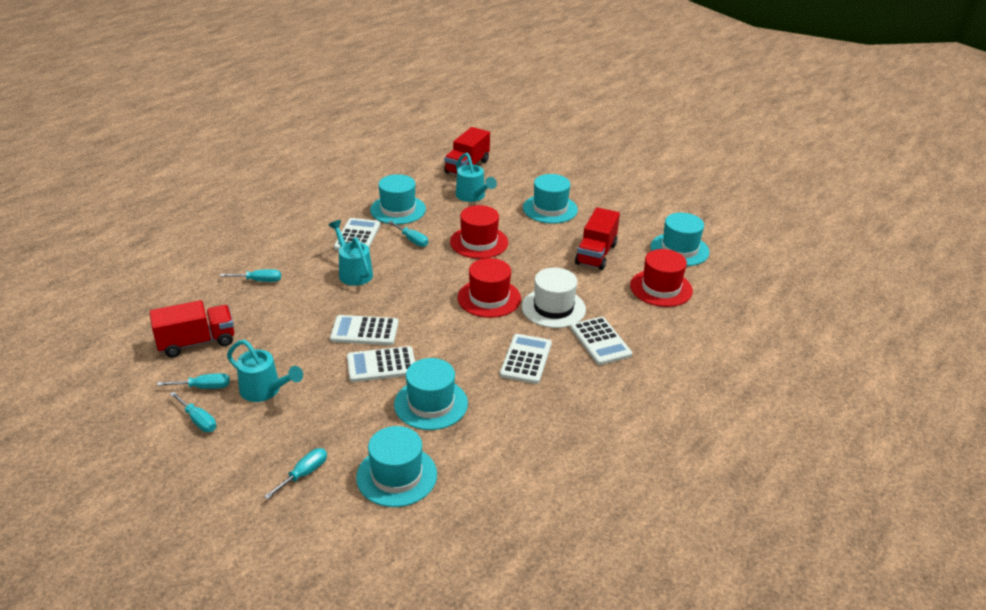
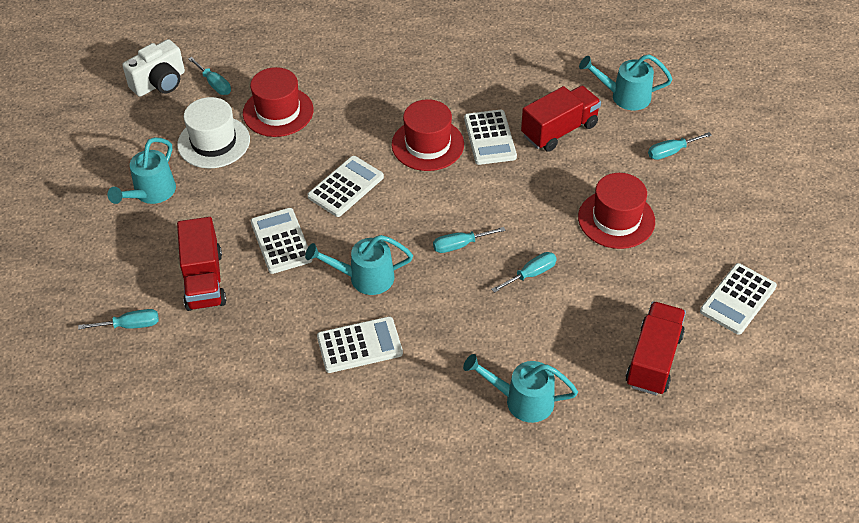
turquoise hat: [356,426,437,507] [370,174,426,225] [394,358,468,430] [523,174,578,224] [650,213,710,266] = 5 -> none = 0
turquoise watering can: [227,340,303,402] [328,220,373,286] [456,153,497,202] = 3 -> [108,137,176,204] [305,235,413,295] [463,354,578,423] [579,54,673,111] = 4
white camera: none = 0 -> [122,39,185,97] = 1

